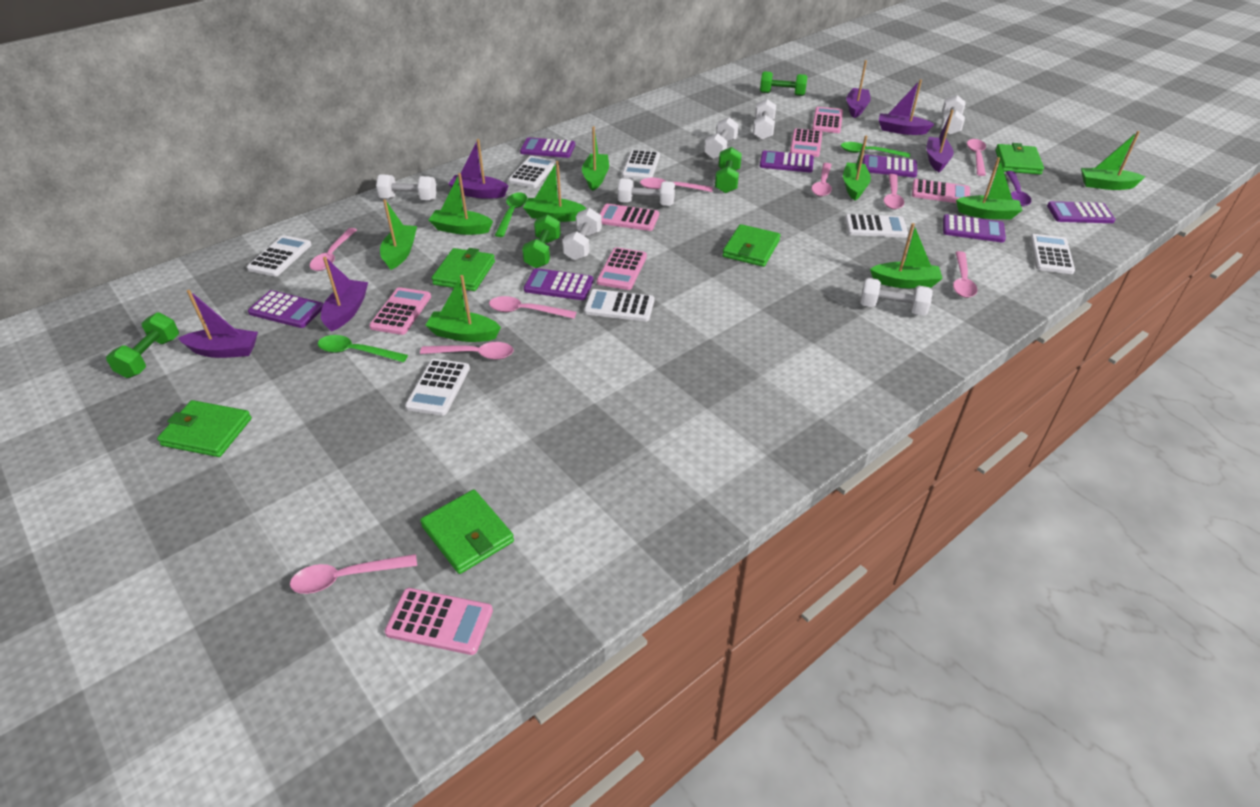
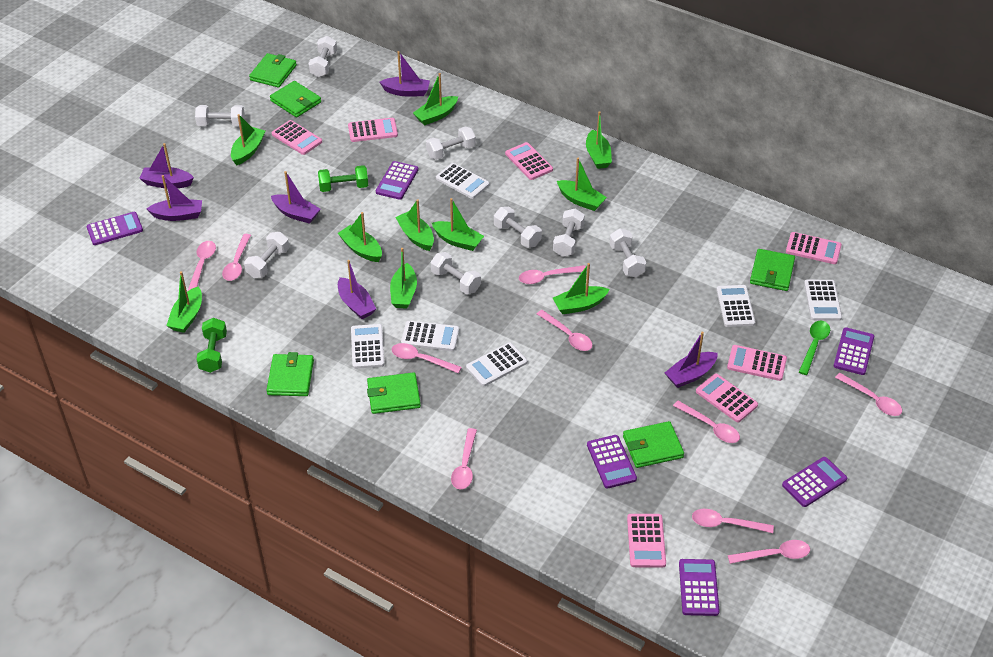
green boat: [380,199,417,270] [425,275,501,342] [429,173,493,235] [523,161,587,222] [582,126,609,191] [843,135,871,201] [870,223,943,288] [956,157,1023,219] [1081,131,1145,190] = 9 -> [166,271,202,333] [231,114,265,165] [338,212,382,262] [390,248,417,309] [395,199,434,251] [413,73,458,125] [432,198,484,251] [553,263,610,314] [557,158,607,211] [586,111,612,169] = 10
green dumbbell: [106,313,179,378] [522,214,561,268] [715,147,742,193] [760,71,808,96] = 4 -> [196,318,227,373] [318,165,368,192] = 2
green spoon: [318,335,408,362] [495,192,527,237] [841,142,910,158] = 3 -> [799,321,830,375] = 1
green wallet: [157,400,252,457] [420,489,514,574] [432,248,495,291] [722,224,781,267] [995,143,1044,174] = 5 -> [249,53,297,88] [267,352,314,396] [270,81,321,118] [367,372,421,414] [623,421,684,468] [750,249,795,291] = 6
pink spoon: [290,554,417,594] [310,228,357,271] [420,342,514,360] [489,296,576,319] [640,178,713,192] [812,163,832,197] [884,174,904,209] [953,251,977,298] [967,139,986,176] = 9 -> [188,241,216,291] [222,234,251,281] [391,343,462,373] [451,428,477,489] [519,265,586,284] [537,310,592,351] [673,401,740,443] [692,509,774,533] [728,540,810,564] [835,373,902,416] = 10
purple calculator: [248,290,324,328] [520,137,575,158] [524,268,594,300] [760,151,814,172] [863,155,917,178] [943,214,1006,242] [1047,201,1116,223] = 7 -> [87,212,143,245] [376,161,418,200] [587,435,637,489] [679,559,720,616] [782,457,847,507] [834,327,874,375] = 6
purple spoon: [1006,171,1031,206] = 1 -> none = 0
white calculator: [247,235,312,277] [405,359,470,416] [508,156,556,188] [584,289,654,322] [622,150,660,180] [845,214,908,238] [1030,234,1075,274] = 7 -> [351,324,384,369] [401,321,459,351] [436,163,489,199] [466,342,527,387] [716,285,755,327] [804,280,842,321] = 6
white dumbbell: [376,174,437,200] [562,208,602,261] [618,178,675,206] [704,117,739,159] [753,99,776,140] [860,278,933,316] [941,95,966,135] = 7 -> [195,105,245,126] [244,232,289,278] [308,36,337,77] [426,126,476,160] [431,252,481,294] [494,207,542,248] [553,209,585,257] [609,228,646,277] = 8

